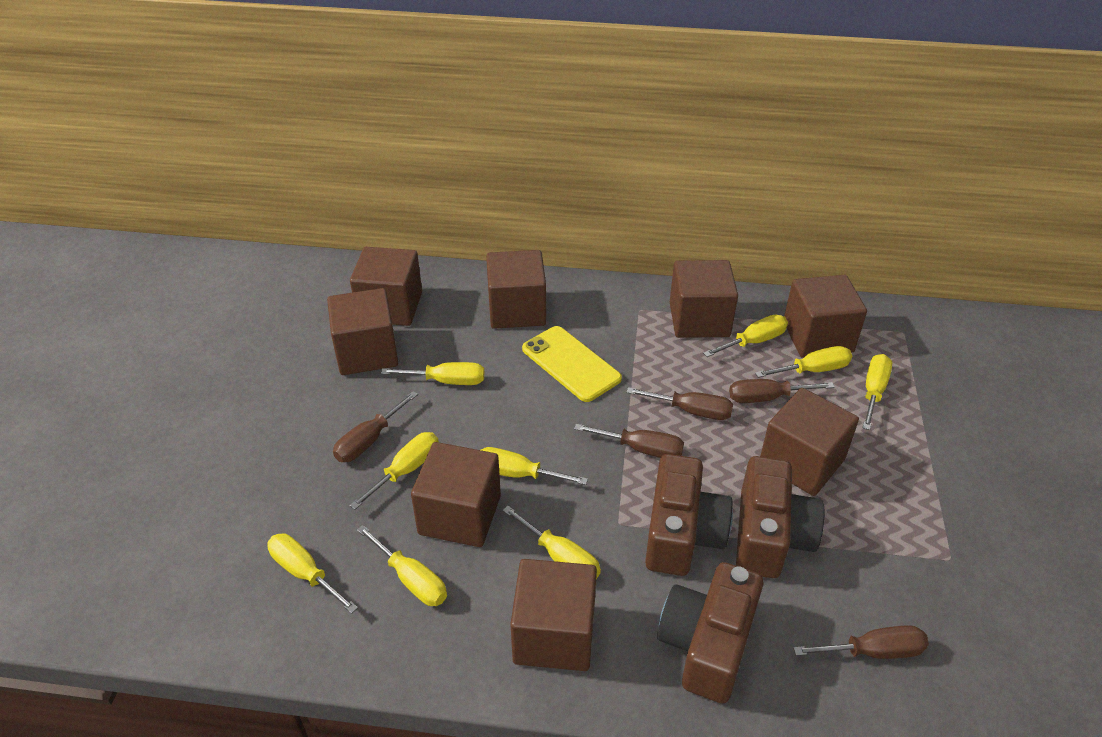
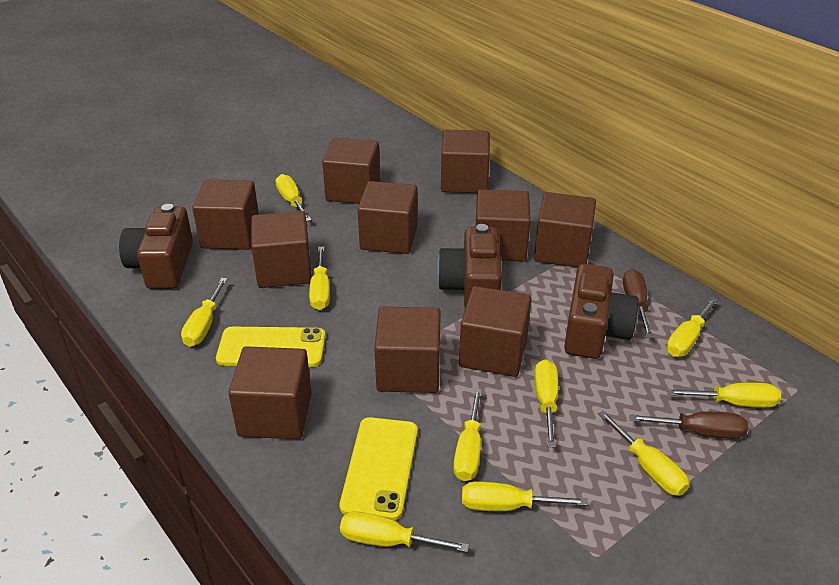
brown cube: [327,288,398,375] [350,247,422,326] [411,442,501,547] [486,250,546,329] [510,559,597,671] [670,260,738,338] [760,388,859,496] [784,275,867,358] = 8 -> [192,180,259,250] [228,346,312,439] [251,211,312,288] [322,138,380,204] [358,181,417,254] [374,306,441,393] [441,130,490,193] [459,286,532,377] [475,189,531,262] [534,192,596,268] = 10
brown screwdriver: [333,391,418,462] [574,424,684,458] [626,387,733,420] [729,379,835,403] [793,625,929,659] = 5 -> [623,269,653,338] [629,412,748,439] = 2
yellow phone: [522,326,622,402] = 1 -> [216,327,325,367] [340,417,418,521] = 2
yellow screwdriver: [267,533,358,614] [350,432,439,510] [357,525,447,606] [381,362,485,385] [481,447,588,485] [502,506,601,579] [703,315,788,357] [755,346,852,378] [863,354,892,430] = 9 -> [181,278,227,347] [275,174,311,222] [309,247,330,310] [340,511,469,552] [454,389,482,481] [462,482,588,511] [535,359,558,448] [598,410,690,496] [666,297,718,357] [667,383,781,408] = 10

